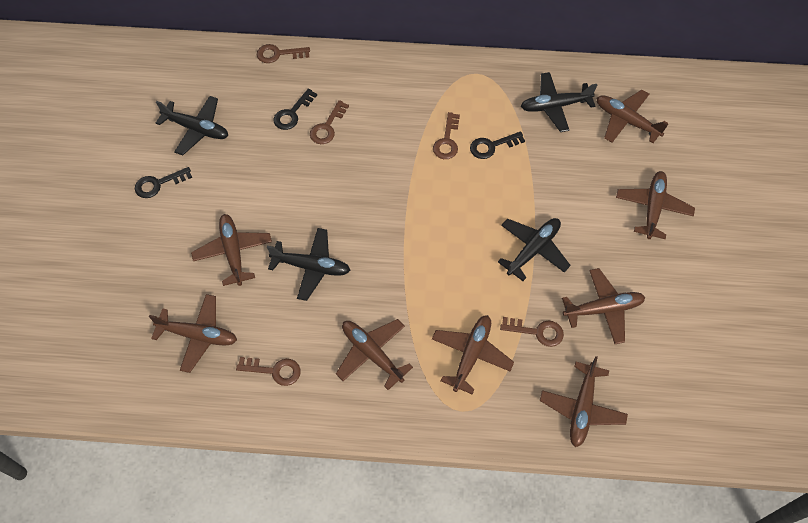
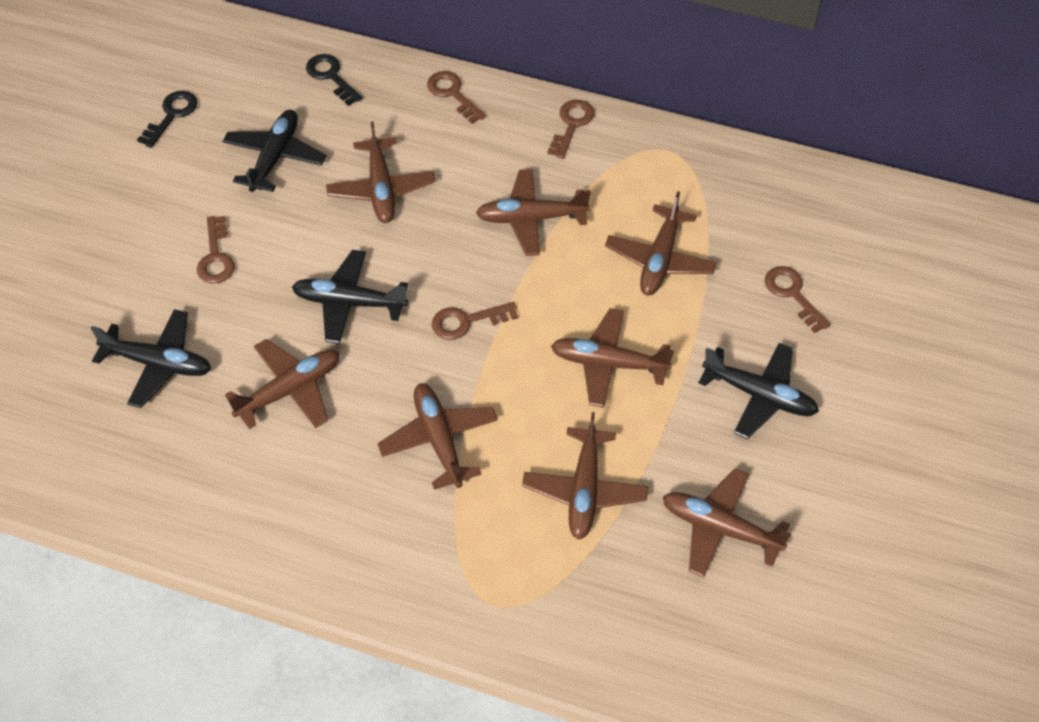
black key: [135,167,192,198] [273,88,317,130] [470,131,525,159] = 3 -> [137,91,198,148] [306,54,362,106] = 2

